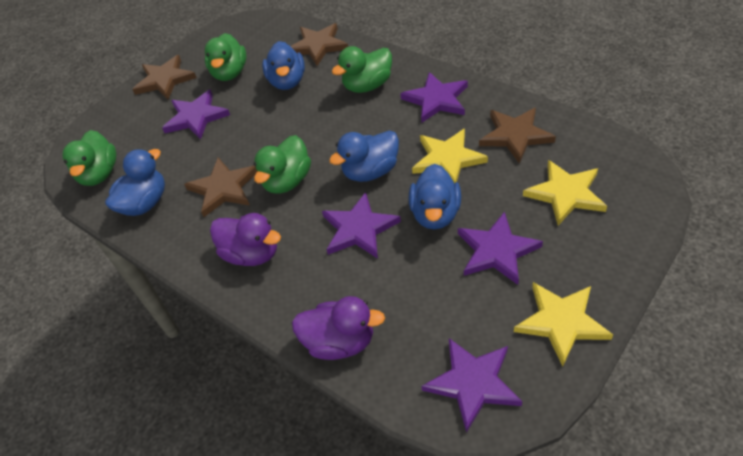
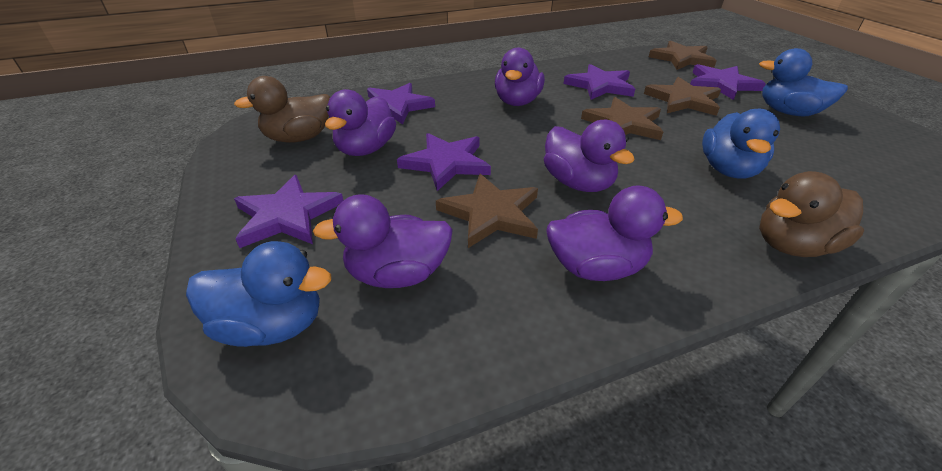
blue duck: [105,149,165,216] [262,41,305,90] [329,131,399,182] [409,164,461,230] = 4 -> [186,241,331,347] [702,109,780,179] [759,48,848,117] = 3
brown duck: none = 0 -> [234,76,331,143] [759,171,864,257] = 2
green duck: [63,130,116,186] [205,33,246,81] [254,135,311,194] [332,46,392,93] = 4 -> none = 0
purple duck: [210,213,281,266] [292,296,385,360] = 2 -> [313,194,453,288] [325,89,396,156] [495,48,545,106] [544,120,635,192] [546,185,683,281] = 5
yellow star: [412,129,488,184] [514,282,613,367] [523,160,607,226] = 3 -> none = 0

